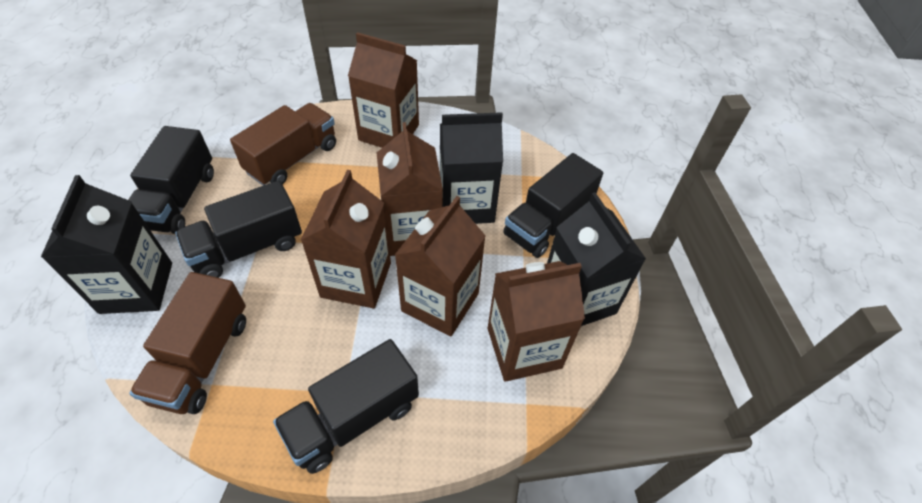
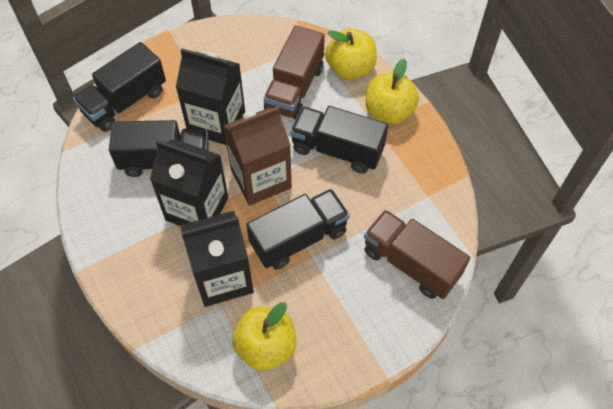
brown carton: [301,170,391,309] [348,32,419,148] [377,122,443,256] [395,196,486,336] [487,261,585,382] = 5 -> [223,107,292,206] = 1
yellow apple: none = 0 -> [232,302,297,371] [325,28,377,79] [366,58,419,124] = 3

